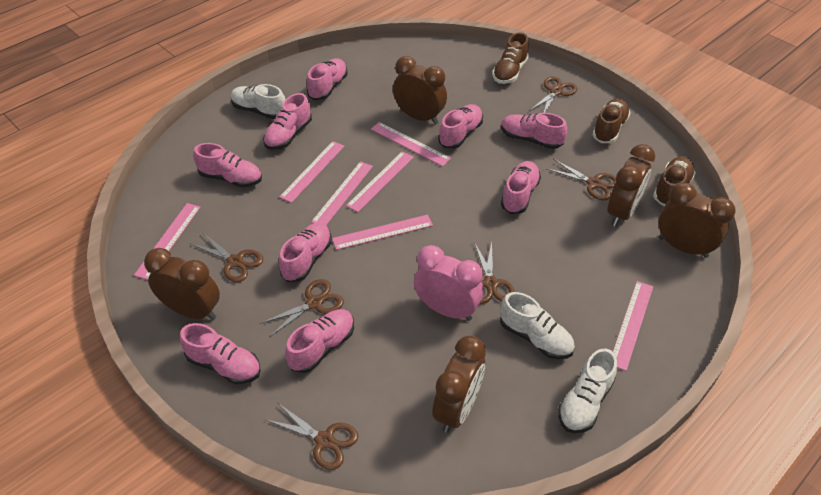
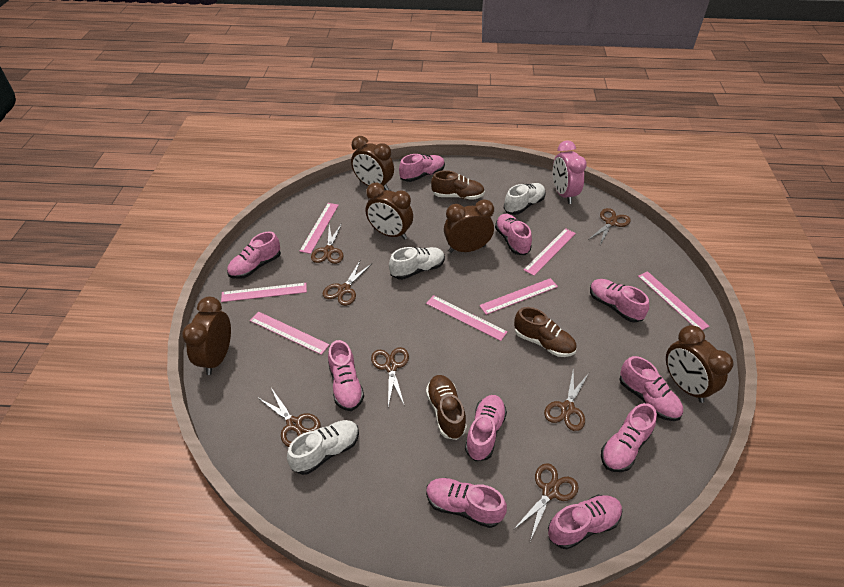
brown scissors: [190,232,263,282] [260,279,344,337] [266,403,358,470] [474,242,514,304] [529,76,578,113] [547,159,616,200] = 6 -> [257,388,321,447] [311,223,343,264] [323,261,372,306] [371,347,409,406] [513,463,579,541] [544,368,589,431] [588,208,631,245] = 7
pink shoe: [180,323,261,384] [193,143,262,187] [263,93,312,150] [279,223,332,282] [285,309,354,373] [307,58,348,100] [438,104,483,148] [501,113,567,149] [501,161,541,214] = 9 -> [227,231,281,279] [328,340,364,411] [399,154,445,182] [426,478,507,528] [465,395,507,461] [495,214,532,255] [548,495,622,549] [590,279,649,323] [601,403,657,472] [619,356,683,421] = 10

